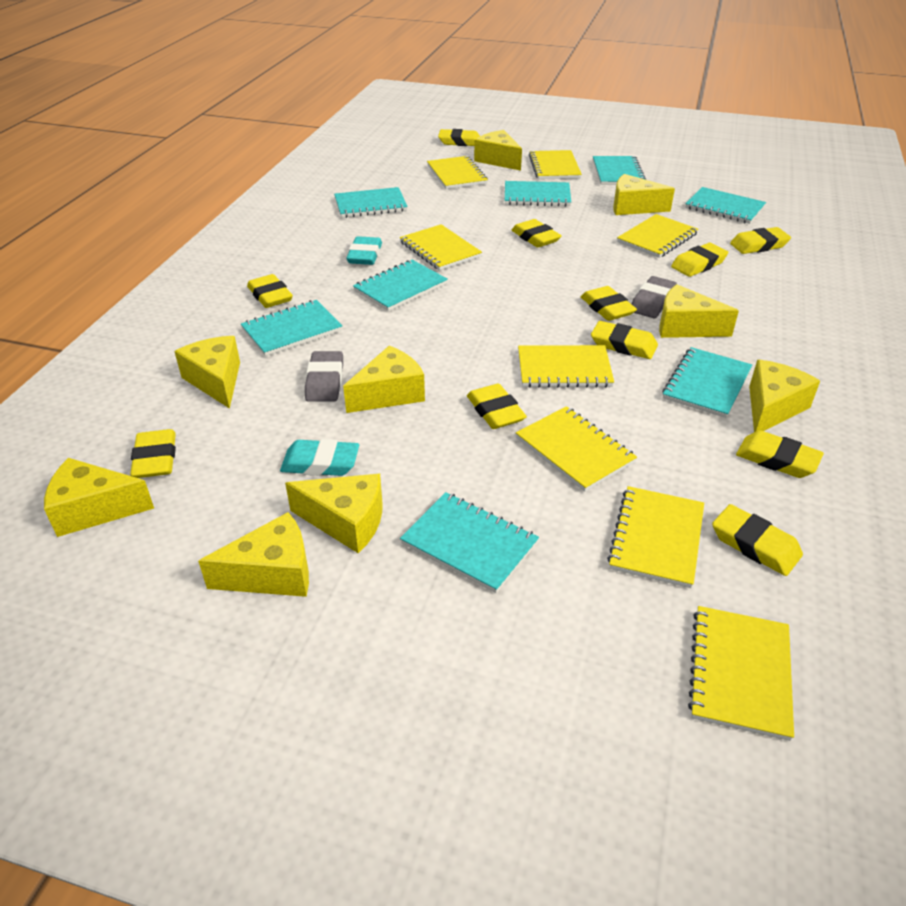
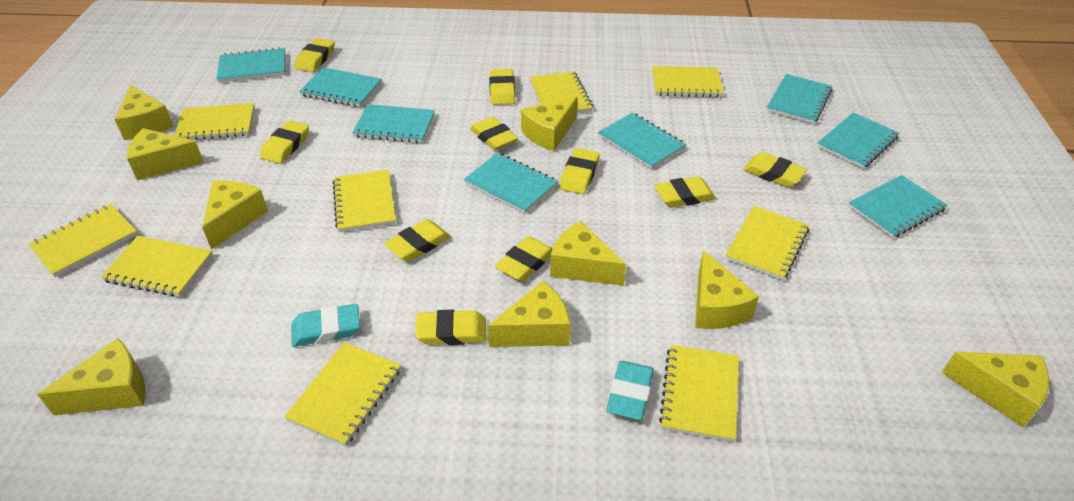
grey eraser: [305,351,343,402] [632,276,677,318] = 2 -> none = 0
yellow eraser: [130,429,176,478] [247,274,293,308] [438,129,480,146] [467,384,527,429] [511,219,561,248] [581,286,637,321] [591,321,658,359] [671,243,728,277] [712,504,803,576] [730,227,791,254] [736,431,824,478] = 11 -> [260,120,309,164] [294,38,335,72] [384,219,451,262] [415,309,486,345] [470,117,518,150] [489,69,515,105] [495,236,553,282] [559,148,600,194] [654,176,716,208] [743,152,807,187] = 10
yellow notebook: [400,224,482,271] [427,156,488,189] [516,406,637,492] [518,345,614,387] [529,150,582,180] [607,486,704,588] [617,214,698,258] [688,606,794,741] = 8 -> [28,204,138,277] [101,236,213,297] [174,103,255,140] [284,342,401,446] [333,170,396,232] [530,71,593,114] [652,66,723,97] [659,345,739,442] [725,206,809,280] = 9

